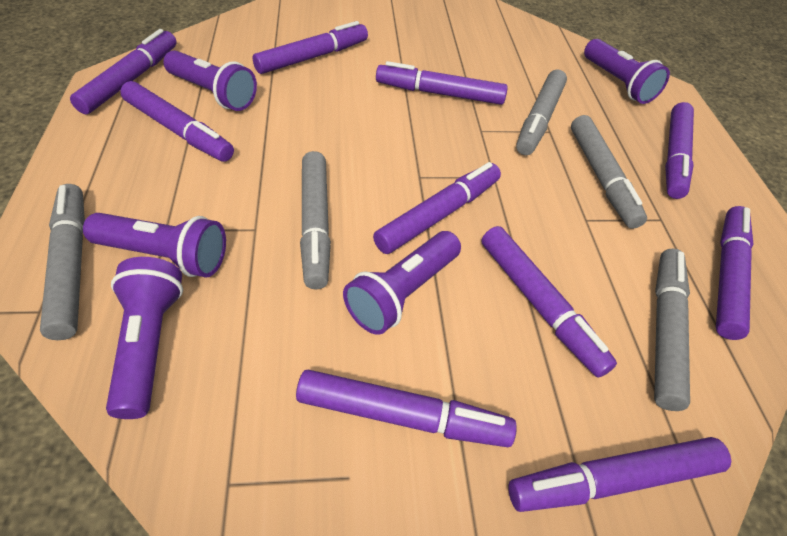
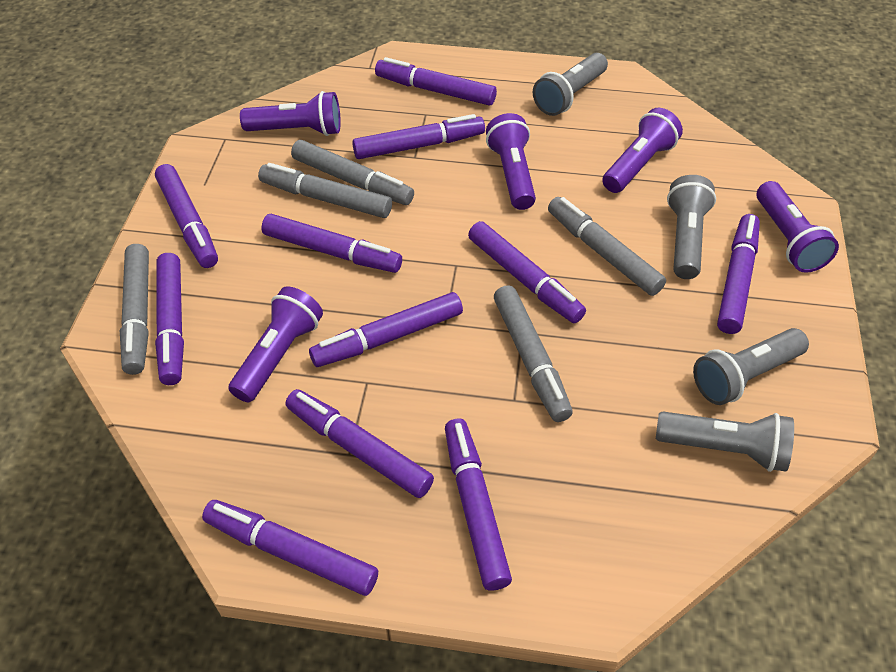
grey flashlight: none = 0 -> [533,53,608,116] [656,412,794,472] [667,175,716,279] [693,328,809,405] = 4
purple marker: [70,29,177,114] [120,81,234,162] [253,21,368,74] [296,370,517,447] [373,162,501,254] [376,61,508,105] [481,226,617,378] [509,437,731,512] [665,102,694,199] [716,206,754,340] = 10 -> [155,164,218,268] [155,253,184,385] [202,500,378,596] [261,214,402,273] [286,389,434,498] [309,292,463,367] [352,114,485,159] [375,57,497,106] [445,418,512,591] [468,221,586,323] [717,214,760,334] = 11

